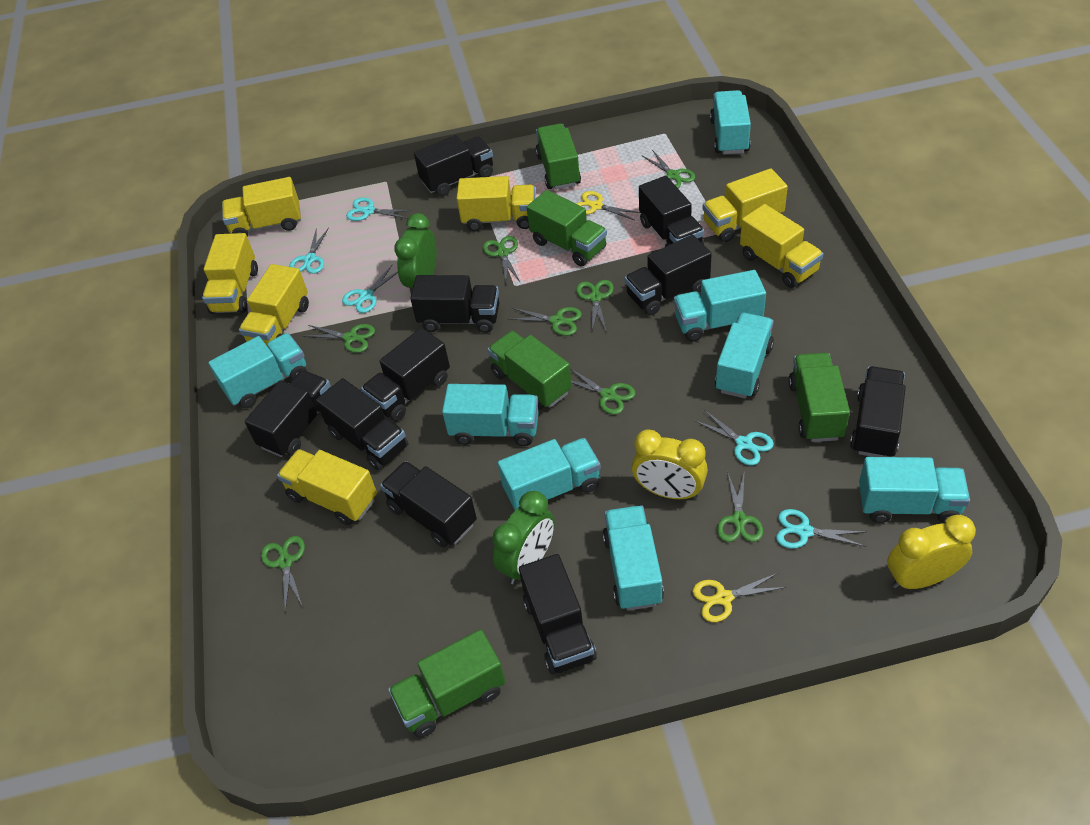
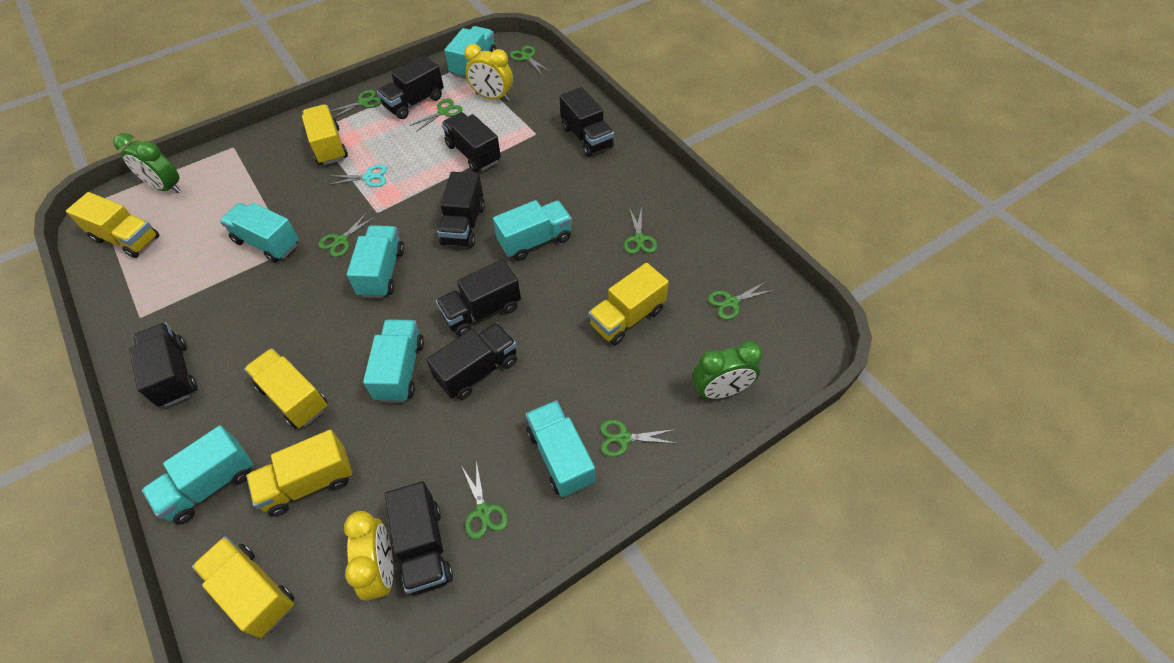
black truck: [245,370,331,457] [316,378,408,470] [361,328,450,421] [380,461,477,547] [410,275,499,333] [414,135,493,197] [519,554,597,674] [625,235,712,316] [639,176,704,247] [850,366,906,457] = 10 -> [129,323,198,407] [377,55,444,119] [385,481,453,595] [426,322,517,400] [436,259,521,336] [437,172,485,248] [441,112,501,172] [560,87,614,157] = 8
green truck: [388,630,506,738] [487,331,572,410] [527,190,607,266] [535,123,581,190] [788,353,850,442] = 5 -> none = 0
turquoise scissors: [289,228,329,274] [342,265,398,313] [346,198,412,221] [694,410,774,465] [776,509,866,548] = 5 -> [328,165,387,187] = 1
turquoise truck: [208,333,307,408] [442,384,539,446] [498,438,601,510] [602,505,664,610] [674,270,766,342] [710,90,751,154] [715,313,774,398] [859,457,970,523] = 8 -> [142,425,253,525] [220,202,299,263] [347,225,404,298] [363,319,424,403] [444,26,496,79] [493,200,572,261] [526,400,595,497] = 7
yellow scissors: [576,191,640,221] [693,573,786,622] = 2 -> none = 0
yellow truck: [202,233,258,314] [222,177,301,237] [239,264,309,345] [277,449,377,525] [456,176,536,231] [702,168,788,242] [740,204,823,288] = 7 -> [66,192,159,258] [192,536,294,638] [244,348,327,429] [246,430,352,517] [302,104,348,165] [588,263,669,345] = 6

